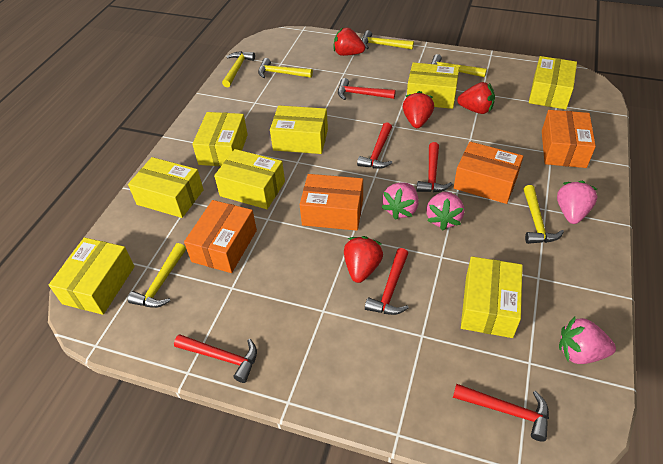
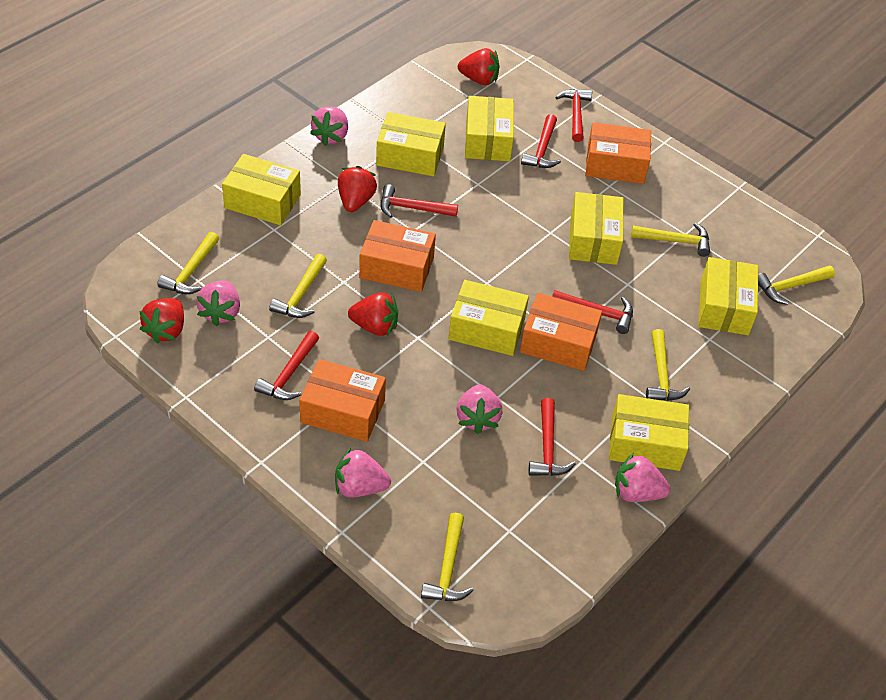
pink strawberry: [382,182,419,220] [426,192,464,230] [557,181,597,224] [559,317,616,364] = 4 -> [196,280,240,326] [310,106,348,146] [335,448,391,497] [457,384,502,434] [615,453,671,502] = 5
yellow box: [49,237,135,315] [128,157,204,218] [192,112,248,166] [214,149,285,209] [270,106,328,154] [407,63,459,109] [461,256,523,338] [529,56,577,109] = 8 -> [222,154,301,225] [376,112,446,176] [449,280,529,356] [465,96,514,161] [569,192,623,265] [609,394,689,471] [698,257,758,335] = 7

